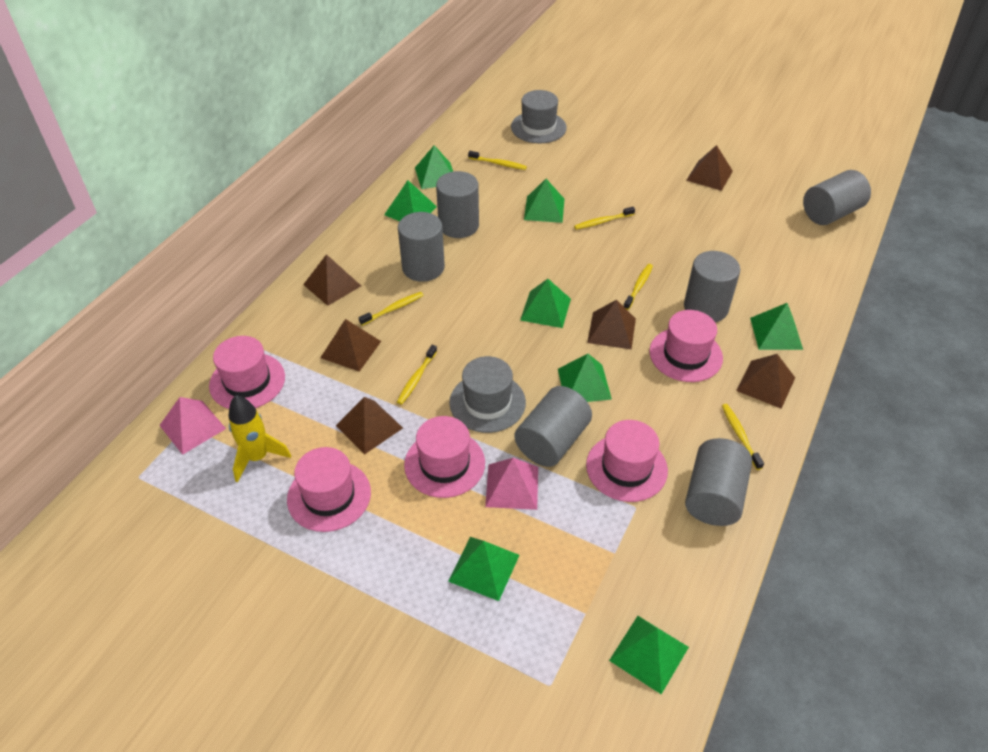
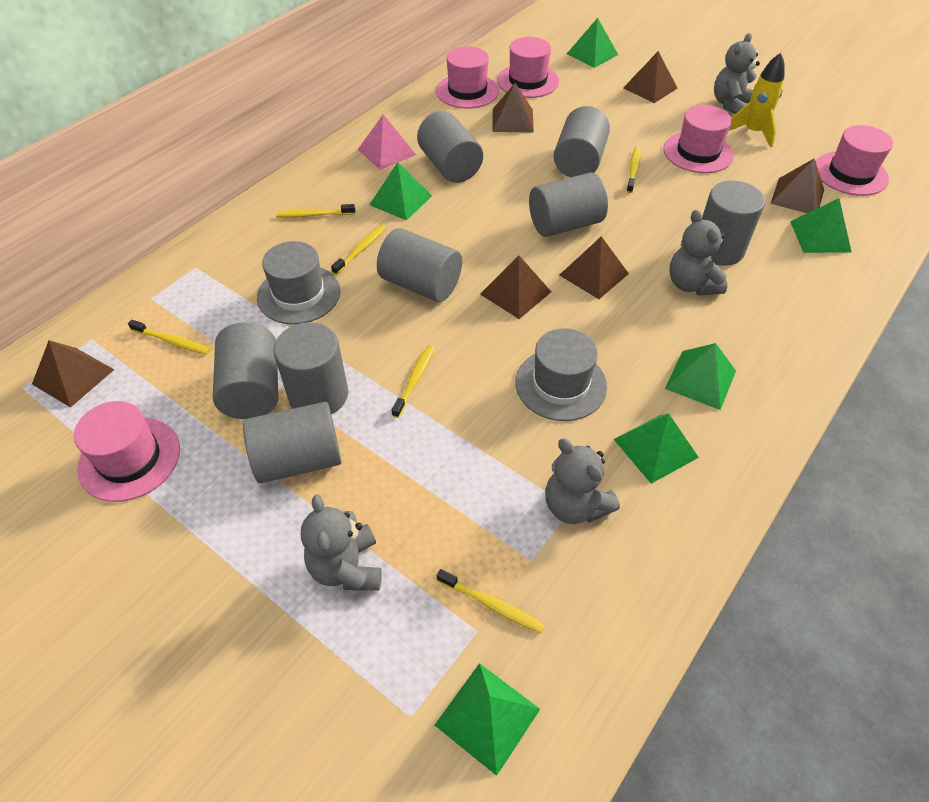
green pyramid: [384,180,437,221] [415,145,453,189] [448,537,519,601] [520,279,571,328] [524,179,565,223] [558,354,612,402] [609,616,689,694] [750,303,803,350] = 8 -> [369,162,432,221] [435,663,540,776] [567,18,618,68] [614,414,699,484] [665,343,736,410] [790,199,852,253] = 6
grey cylinder: [398,212,445,282] [436,171,479,238] [514,386,592,467] [684,251,740,322] [685,438,752,526] [803,170,871,225] = 6 -> [213,323,278,419] [243,402,341,483] [274,322,348,415] [377,228,462,302] [417,111,483,183] [529,172,608,237] [554,106,610,177] [702,181,765,266] = 8
grey teddy bear: none = 0 -> [301,495,382,590] [545,438,620,524] [669,210,727,296] [714,33,760,114] = 4
pink pyramid: [159,397,226,455] [485,458,538,510] = 2 -> [358,114,416,170] = 1

